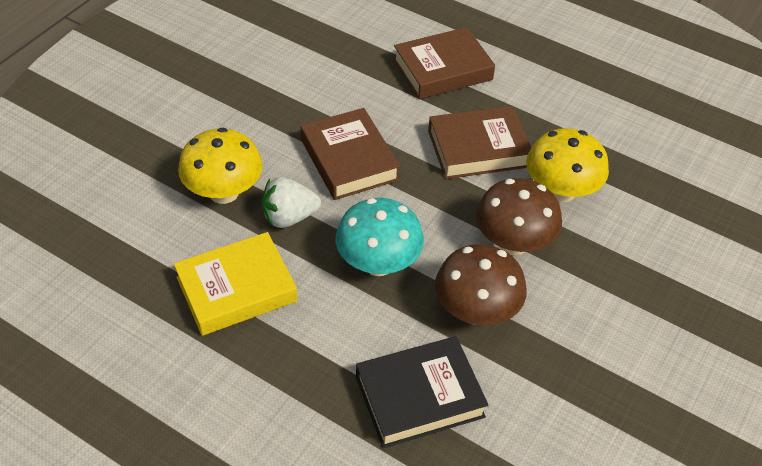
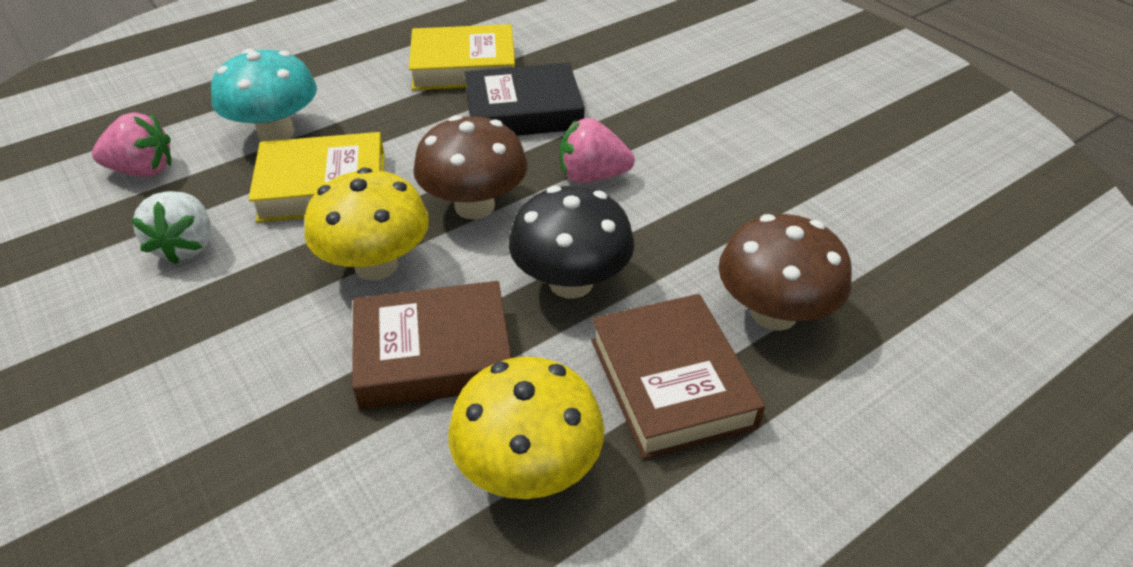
black mushroom: none = 0 -> [509,186,635,299] = 1
brown book: [301,108,400,200] [393,27,495,99] [428,106,531,179] = 3 -> [352,281,512,409] [591,294,765,459] = 2
pink strawberry: none = 0 -> [92,112,171,177] [560,118,635,183] = 2
yellow book: [174,232,298,336] = 1 -> [248,132,384,222] [409,24,515,90] = 2

